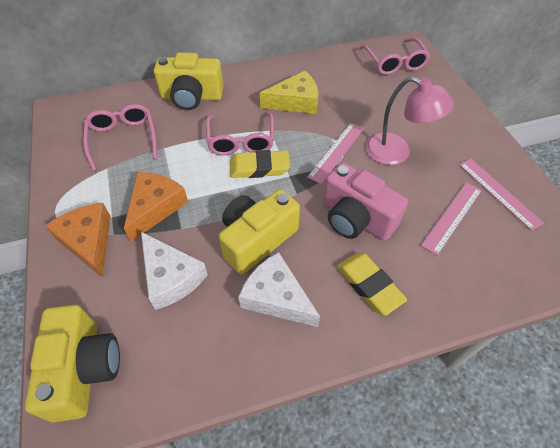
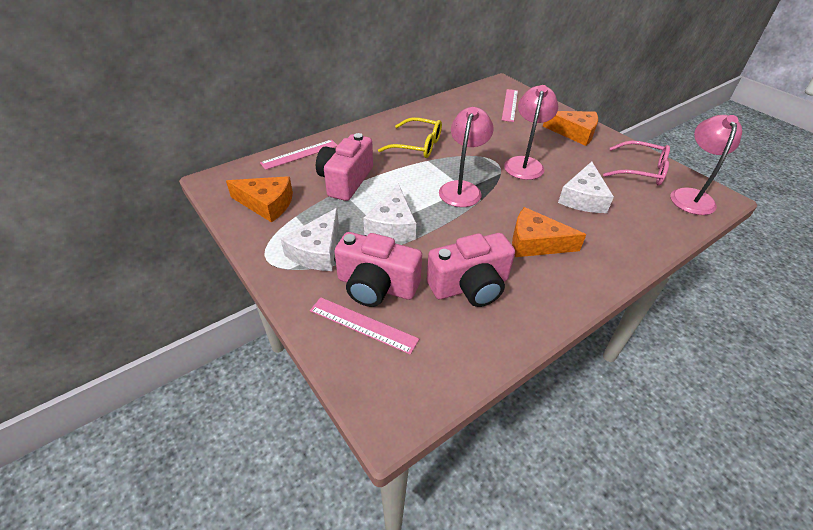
orange cheese: [45,203,111,278] [124,172,188,242] = 2 -> [226,176,293,223] [512,207,586,257] [543,111,598,146] = 3
pink camera: [323,162,408,241] = 1 -> [316,133,373,201] [334,232,422,307] [427,233,515,307] = 3
pink glasses: [83,104,157,171] [206,112,274,155] [360,38,430,75] = 3 -> [603,141,670,186] = 1
pink lamp: [366,76,454,165] = 1 -> [439,107,494,207] [504,85,558,180] [671,115,742,215] = 3
white cheese: [141,232,208,310] [238,252,320,327] = 2 -> [280,208,339,271] [363,184,416,241] [558,161,614,213] = 3
yellow camera: [25,305,120,422] [154,53,224,110] [219,189,300,275] = 3 -> none = 0
yellow cheese: [260,71,318,114] = 1 -> none = 0
yellow eraser: [230,150,290,178] [337,253,407,315] = 2 -> none = 0
yellow glasses: none = 0 -> [378,117,442,158] = 1

